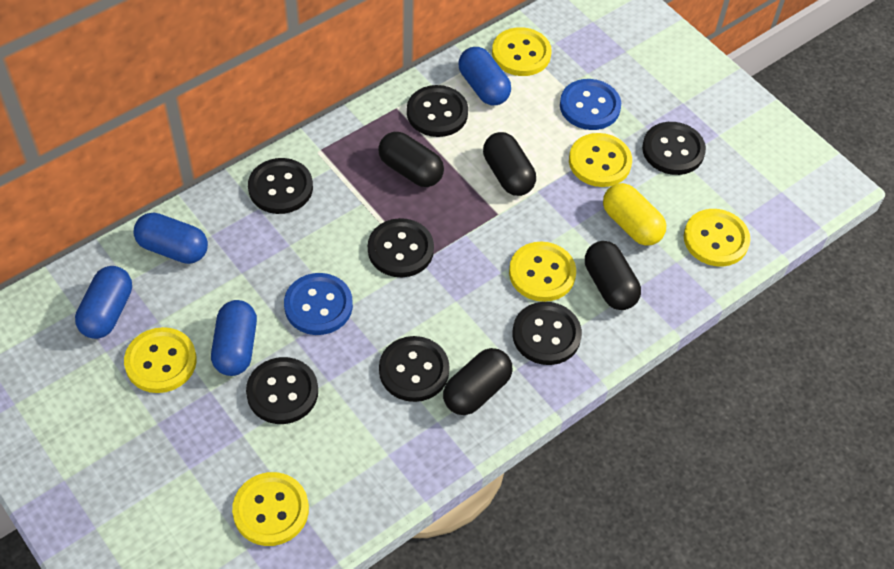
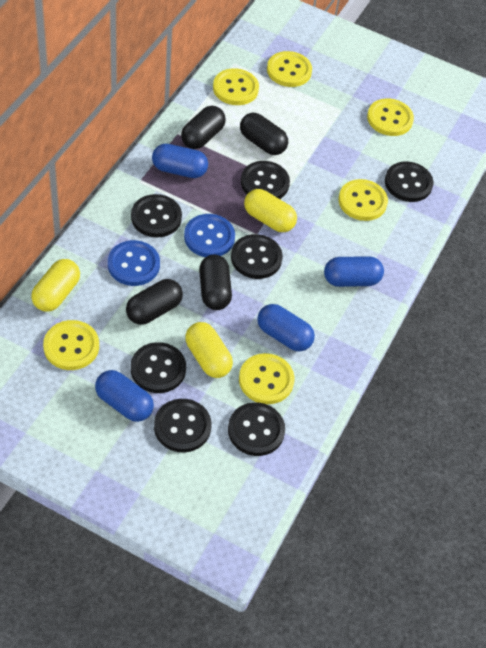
yellow capsule: [603,183,666,246] = 1 -> [31,259,80,312] [185,322,233,378] [244,189,297,232] = 3

